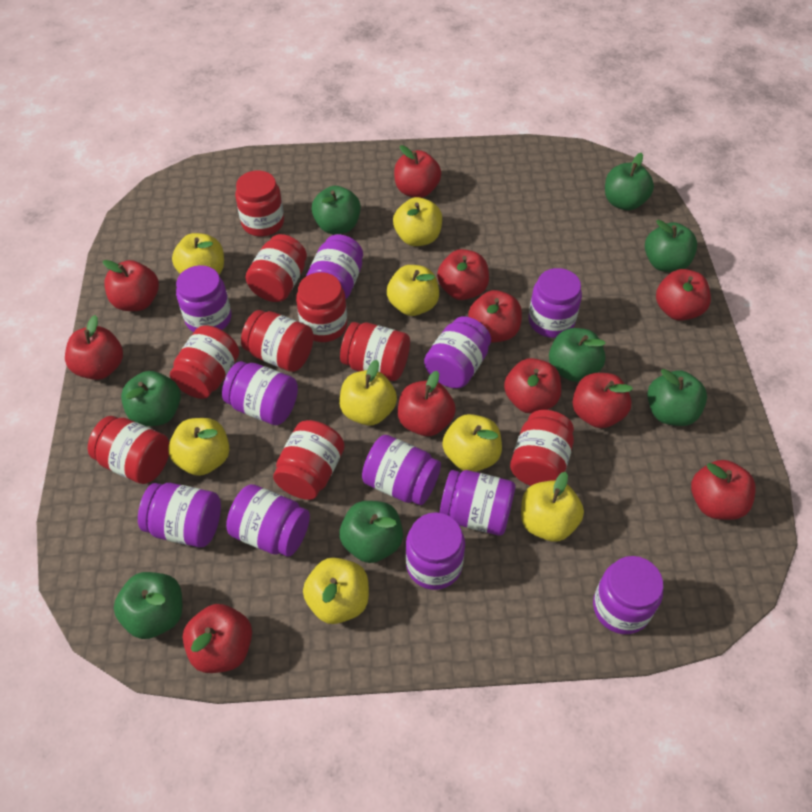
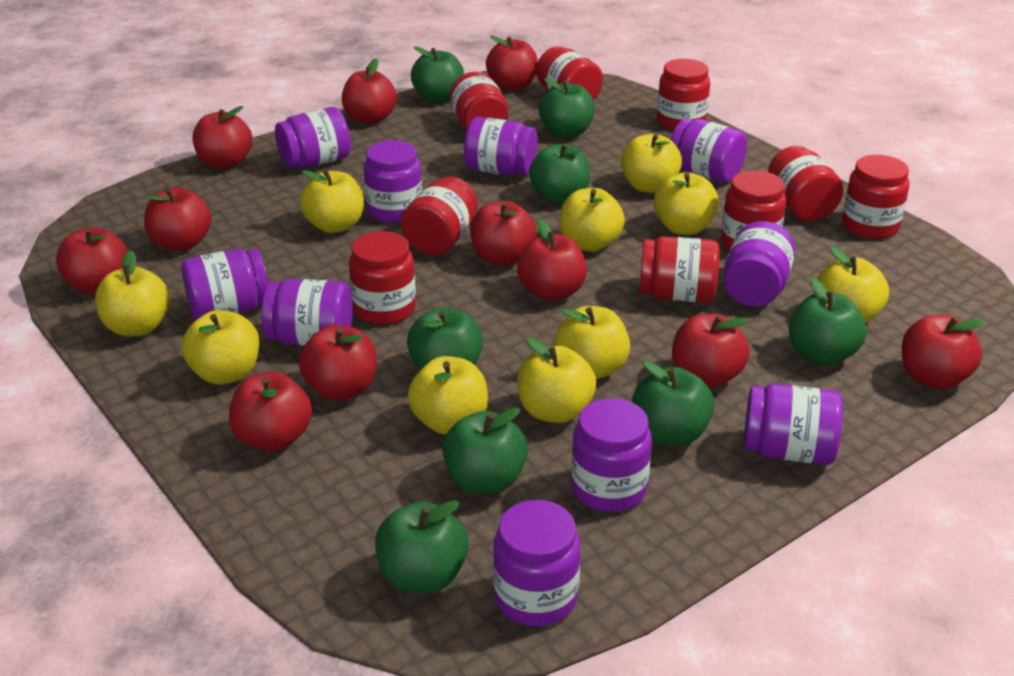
purple jar: [138,483,221,547] [176,265,231,332] [222,361,298,425] [226,484,310,557] [306,235,363,299] [362,435,441,505] [406,512,465,590] [424,316,491,388] [440,470,515,536] [528,268,582,338] [593,556,663,634] = 11 -> [181,248,269,320] [262,279,353,346] [275,107,351,168] [364,140,422,223] [464,117,538,176] [493,500,580,626] [571,398,652,512] [671,118,747,183] [724,221,795,307] [744,384,843,465] = 10
yellow apple: [168,418,230,476] [172,233,224,274] [303,558,369,624] [339,360,397,426] [387,265,439,316] [393,197,442,246] [442,414,502,472] [521,472,584,542] = 8 -> [95,250,170,337] [182,310,259,385] [300,170,364,233] [408,356,488,434] [517,337,596,423] [554,306,630,379] [559,188,625,252] [621,133,682,193] [654,172,719,235] [817,246,889,323] = 10

